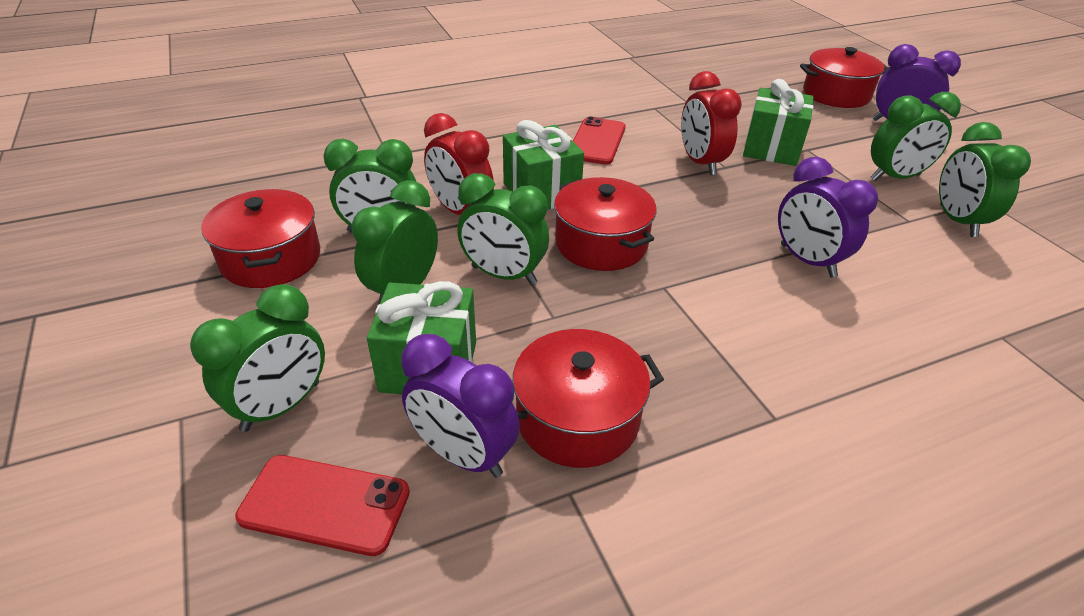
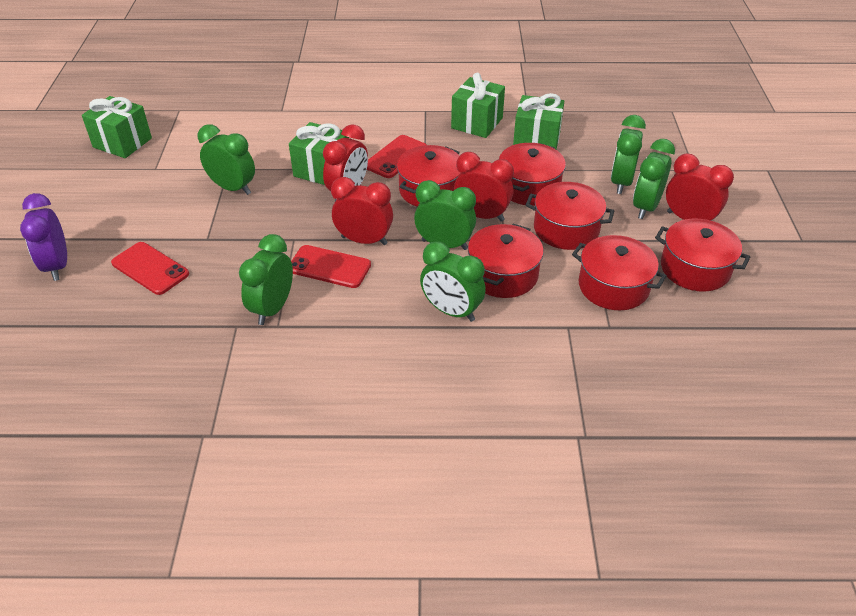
green gift: [367,281,476,394] [503,120,584,209] [743,79,813,166] = 3 -> [82,96,152,158] [289,122,349,185] [451,73,505,138] [513,93,564,149] = 4
purple clock: [401,334,520,478] [778,157,878,277] [872,44,961,121] = 3 -> [20,193,67,281] = 1
red clock: [424,113,494,215] [681,71,742,175] = 2 -> [323,124,368,201] [331,177,393,245] [454,152,514,222] [666,154,734,221] = 4
red phone: [235,455,410,556] [573,116,626,165] = 2 -> [111,242,189,295] [291,245,371,288] [367,135,427,178] = 3
red pot: [201,189,320,288] [513,329,664,468] [554,177,656,271] [800,47,888,108] = 4 -> [397,145,461,207] [468,224,544,298] [499,143,566,206] [526,182,614,250] [572,235,667,310] [655,219,750,292] = 6

